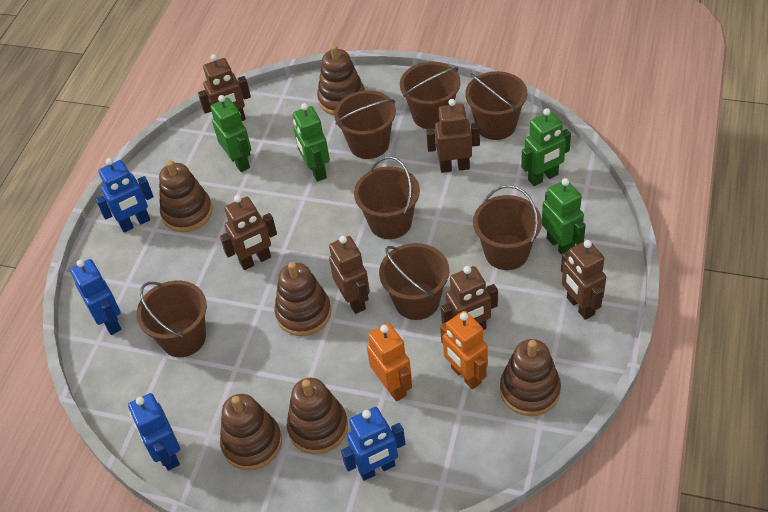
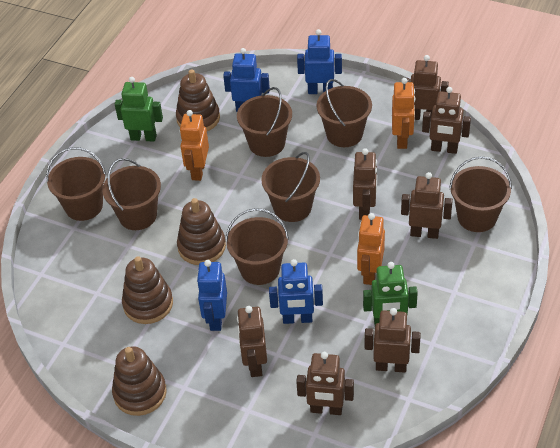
brown robot: [198,54,251,121] [220,195,277,270] [329,236,370,314] [426,99,480,173] [441,266,498,330] [561,240,606,320] = 6 -> [237,306,267,377] [296,352,354,415] [353,148,377,220] [365,308,421,373] [401,172,453,239] [407,55,449,121] [422,87,471,154] = 7
brown stacking toy: [159,160,213,232] [220,394,282,470] [275,262,331,336] [287,378,348,454] [317,45,365,115] [500,339,561,416] = 6 -> [112,346,167,416] [122,256,173,324] [176,69,220,131] [177,198,226,265] = 4
green robot: [210,95,251,172] [293,103,330,182] [521,108,571,186] [542,178,586,255] = 4 -> [115,77,163,142] [363,262,418,325] = 2
orange robot: [367,323,412,402] [440,311,488,389] = 2 -> [180,110,209,181] [357,213,385,285] [392,78,415,149] = 3

